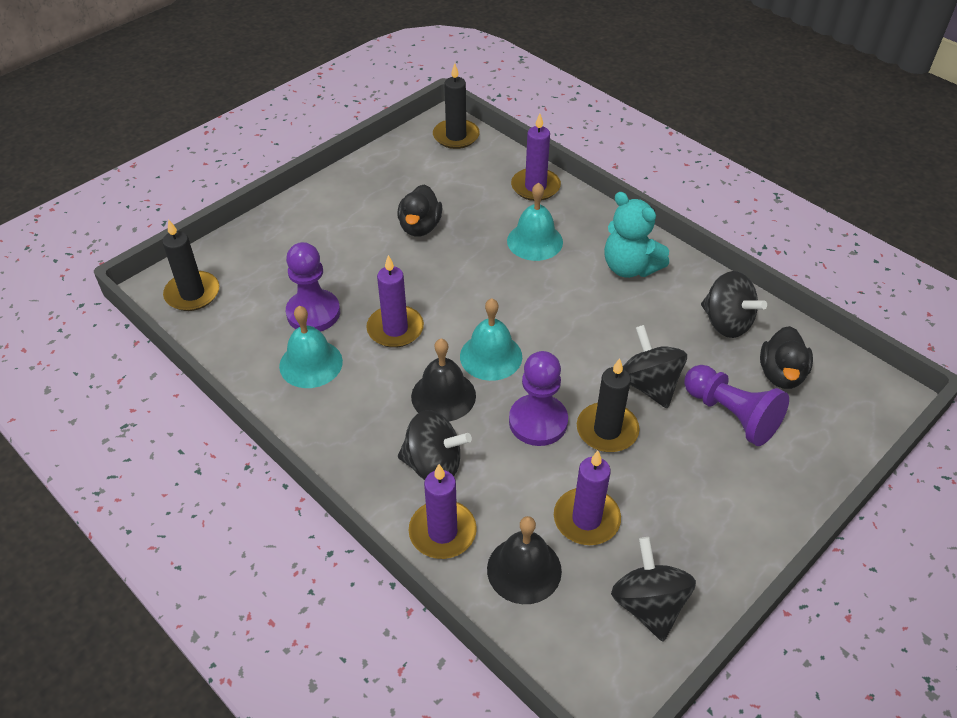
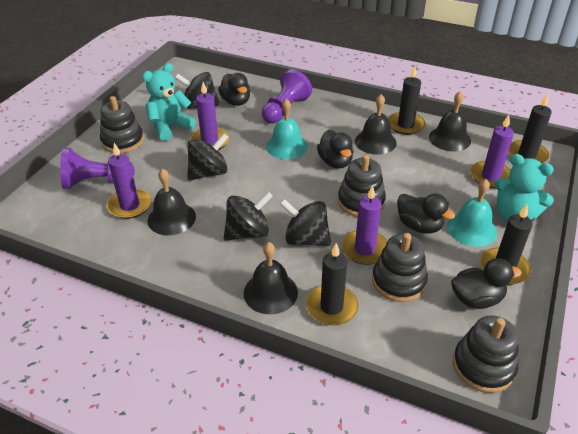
black bell: [411,339,476,422] [487,516,562,604] = 2 -> [148,169,196,235] [244,242,298,314] [355,94,397,155] [429,91,471,151] = 4
black candle: [162,219,219,311] [433,63,480,149] [577,358,640,452] = 3 -> [306,243,358,325] [388,66,425,135] [480,204,533,285] [508,93,552,164] = 4
black duck: [397,184,442,237] [760,326,813,389] = 2 -> [218,73,251,106] [317,130,354,169] [397,194,455,234] [451,258,522,309] = 4
black stacking toy: none = 0 -> [100,96,144,153] [338,155,386,217] [372,233,428,302] [453,315,519,393] = 4
purple pawn: [286,242,340,332] [509,351,568,446] [684,365,789,446] = 3 -> [60,148,135,189] [262,69,312,123] = 2
turquoise bell: [279,306,343,388] [460,299,522,381] [507,183,563,261] = 3 -> [266,98,308,159] [447,179,497,247] = 2
turquoise teddy bear: [604,192,669,278] = 1 -> [142,63,196,141] [494,154,554,222] = 2

